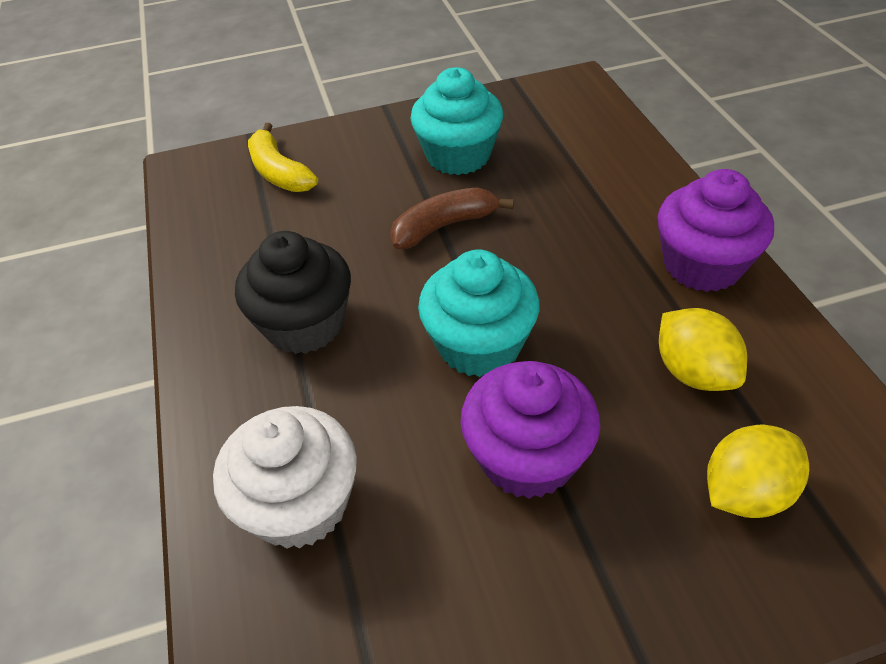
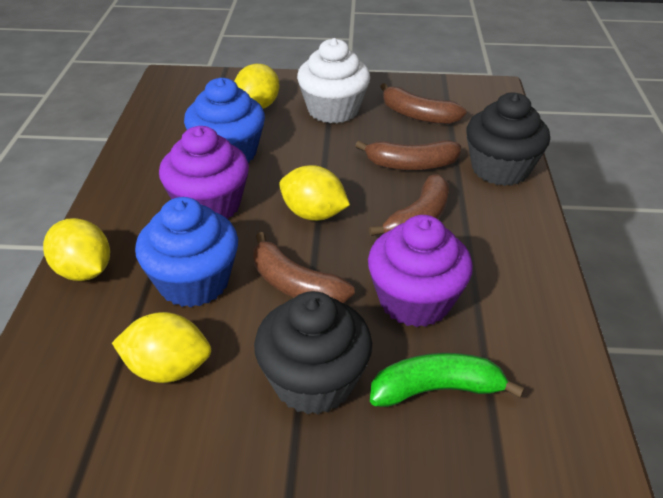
black cupcake: [235,231,351,354] = 1 -> [254,291,372,414] [466,93,550,186] = 2
blue cupcake: none = 0 -> [135,197,238,307] [184,78,265,163] = 2
brown banana: [390,187,514,249] = 1 -> [253,232,355,303] [355,140,461,170] [369,174,449,236] [380,83,466,124] = 4
green banana: none = 0 -> [370,353,525,407] = 1
turquoise cupcake: [410,67,503,175] [418,250,540,377] = 2 -> none = 0
yellow banana: [248,123,318,192] = 1 -> none = 0
yellow lemon: [659,308,747,391] [707,424,809,518] = 2 -> [43,218,110,281] [112,312,211,383] [234,64,279,109] [279,165,350,221] = 4

